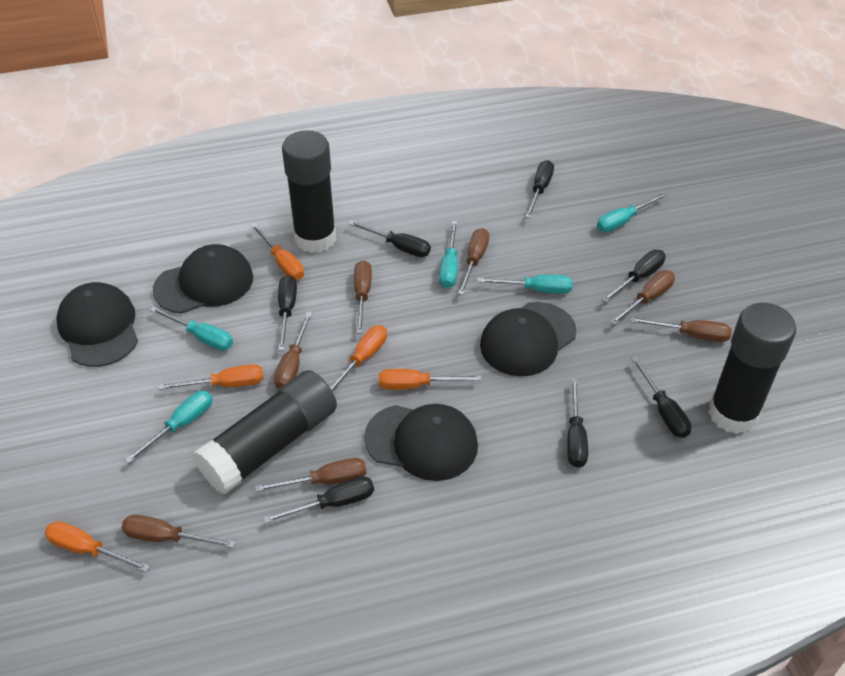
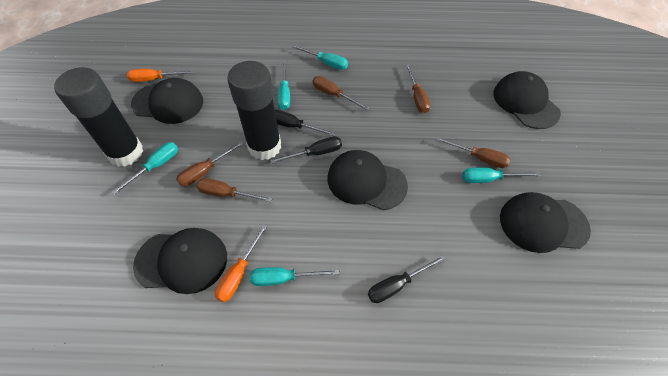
black cap: [57,282,138,367] [153,244,253,314] [364,404,478,481] [480,302,576,376] = 4 -> [131,78,203,124] [133,228,227,294] [328,150,408,210] [493,71,561,129] [500,192,591,253] = 5
black glue stick: [193,370,337,494] [282,130,336,253] [708,303,796,434] = 3 -> [54,67,144,167] [227,61,281,160] = 2
black screwdriver: [263,476,374,523] [278,275,297,351] [349,221,431,257] [525,160,554,218] [567,378,588,468] [602,250,666,303] [631,356,691,438] = 7 -> [270,136,342,164] [275,110,335,136] [368,255,446,303] = 3
brown screwdriver: [122,515,236,548] [255,458,366,492] [274,312,312,389] [354,260,372,334] [458,228,489,295] [610,270,675,325] [631,317,732,342] = 7 -> [176,141,244,187] [196,178,273,202] [312,76,369,110] [406,64,431,113] [436,137,510,168] = 5
orange screwdriver: [45,521,150,572] [159,364,263,390] [251,224,304,280] [330,325,387,392] [379,369,482,390] = 5 -> [127,69,194,82] [215,225,267,302] = 2

